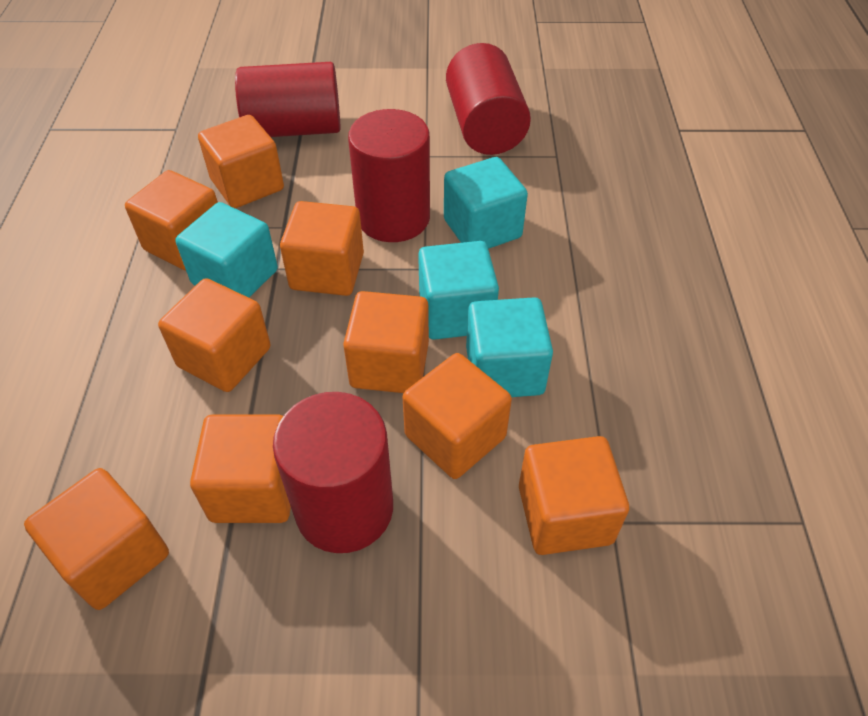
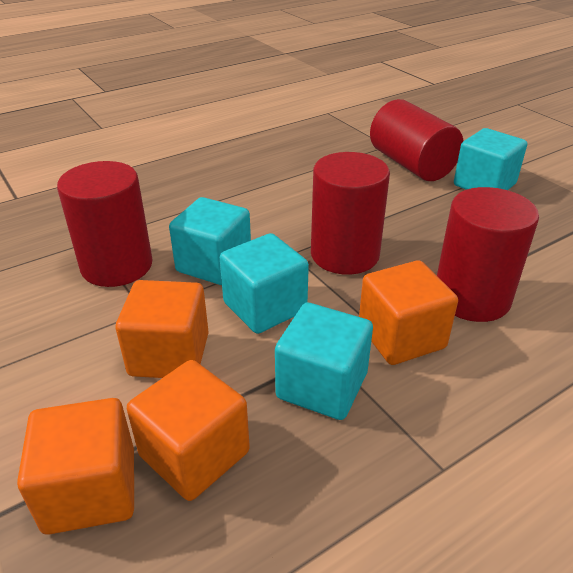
orange cube: [24,468,169,610] [125,170,218,270] [158,278,271,392] [190,415,291,523] [198,115,284,208] [280,201,364,296] [343,291,429,393] [403,353,512,479] [519,436,629,555] = 9 -> [17,398,134,535] [116,280,209,378] [127,360,250,501] [359,260,458,365] = 4

